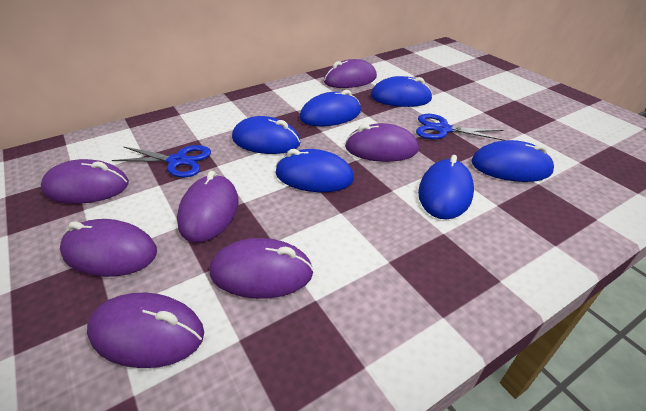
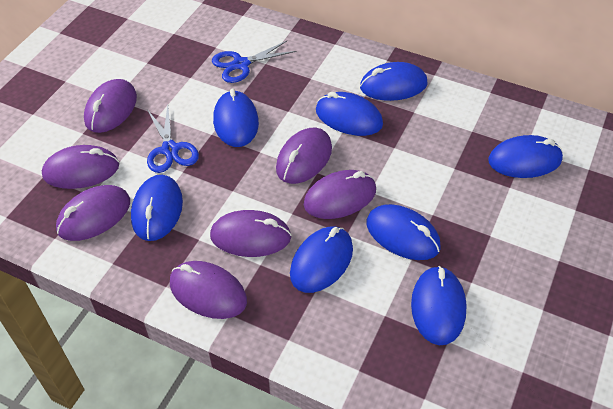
blue mouse: [232,116,301,154] [275,149,354,192] [299,90,361,126] [371,76,433,107] [418,155,474,219] [471,140,555,182] = 6 -> [131,175,183,241] [213,88,259,147] [290,227,353,293] [316,92,383,136] [360,62,428,101] [367,204,441,260] [411,266,467,345] [488,135,563,178] = 8

